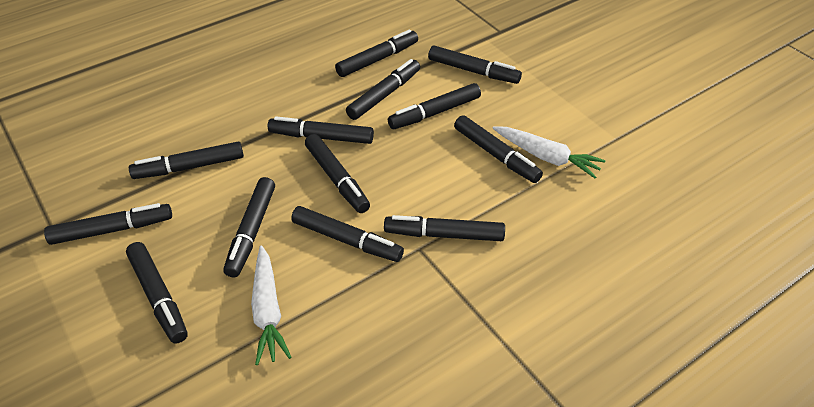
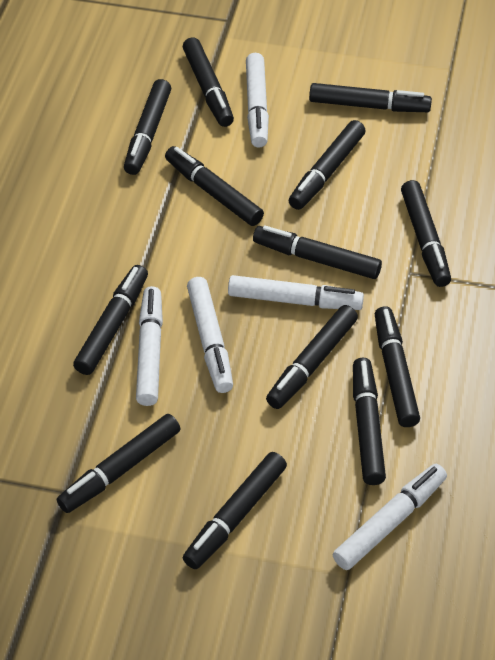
white carrot: [251,245,292,365] [492,126,605,178] = 2 -> none = 0
white marker: none = 0 -> [136,286,163,406] [187,277,233,393] [228,275,364,310] [246,53,269,148] [333,464,447,570] = 5

